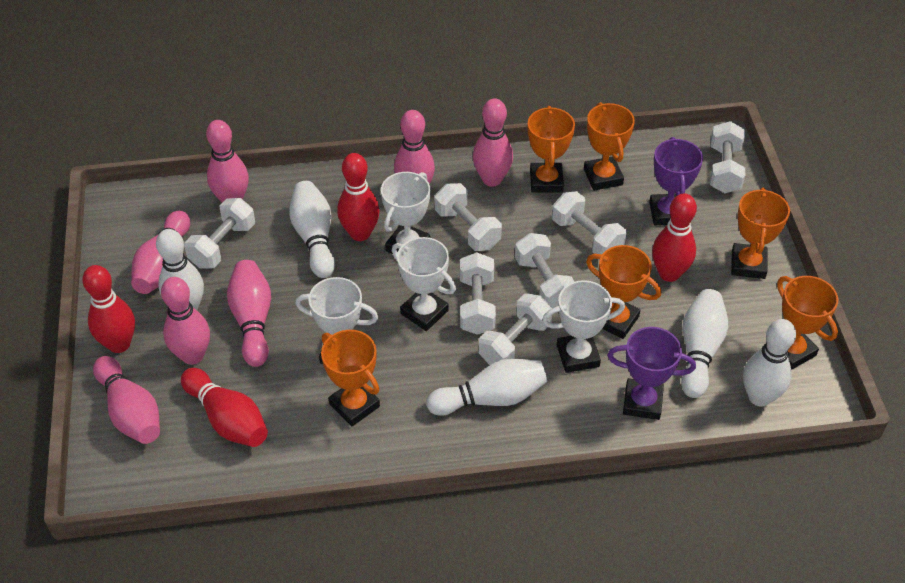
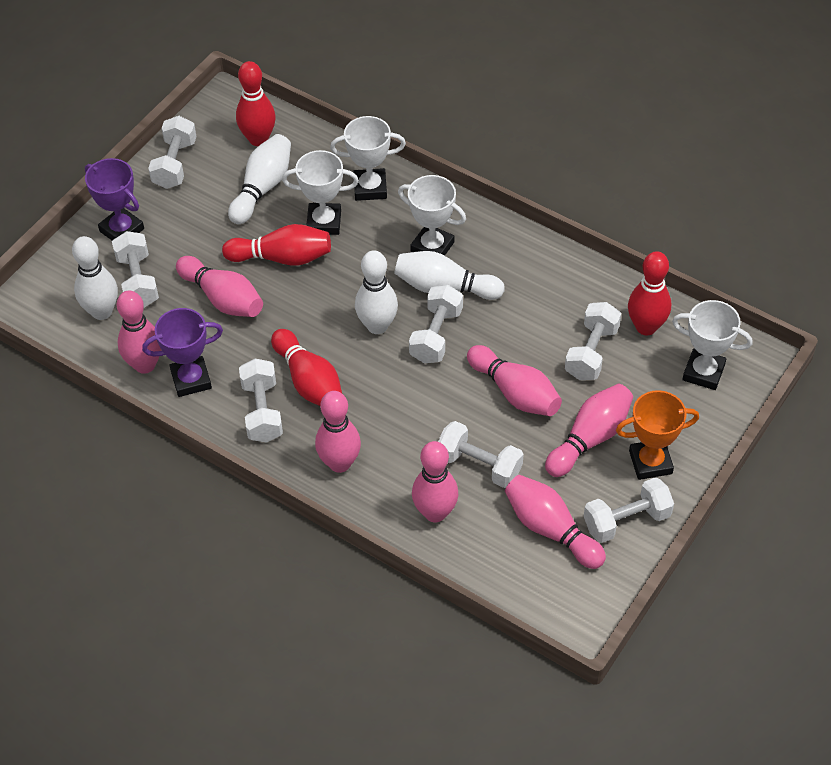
orange trophy: [321,330,380,426] [528,106,575,193] [584,102,635,191] [586,245,661,339] [731,188,790,279] [777,276,838,370] = 6 -> [616,390,699,480] = 1
white bowling pin: [156,229,204,310] [289,181,335,278] [427,359,547,416] [681,289,728,398] [743,319,796,407] = 5 -> [72,236,118,320] [228,134,291,224] [355,250,398,334] [394,251,505,300] = 4

